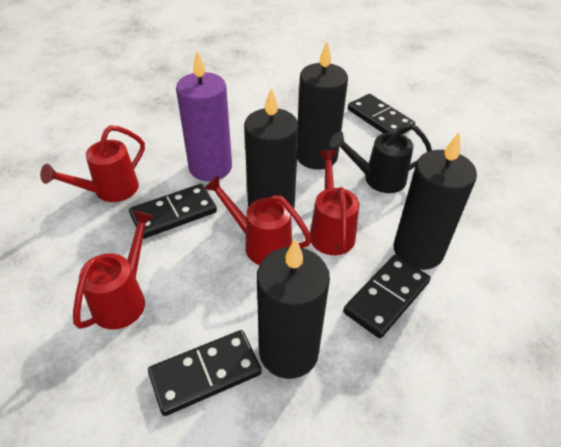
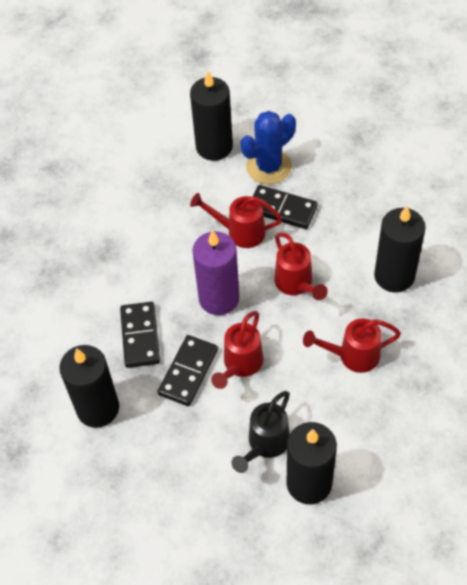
black domino: [129,184,217,239] [148,330,261,416] [343,255,430,338] [348,94,415,134] = 4 -> [120,302,160,368] [158,335,218,406] [252,185,318,229] = 3
blue cactus: none = 0 -> [240,111,296,185] = 1

